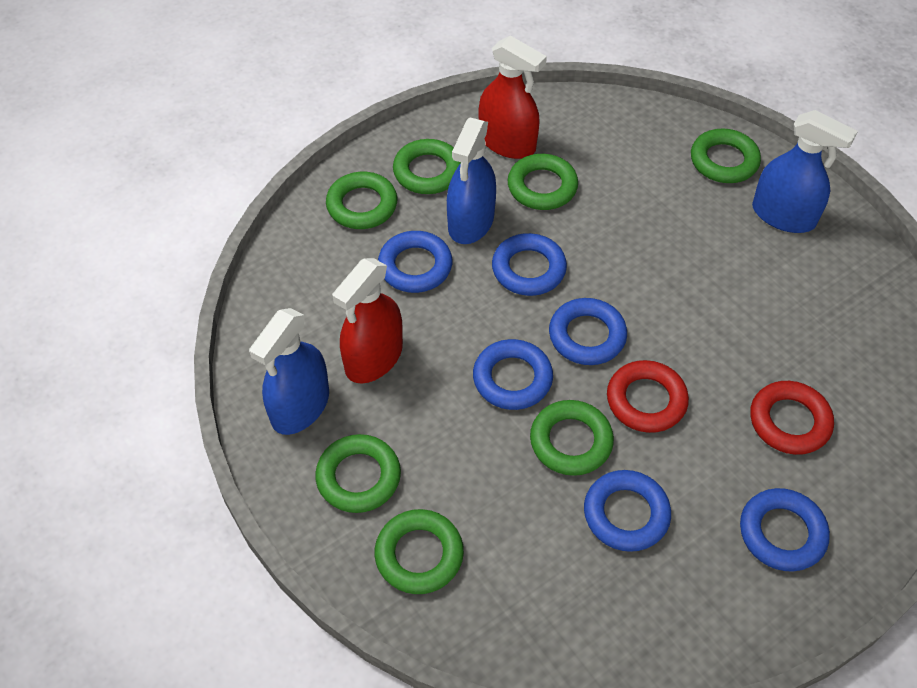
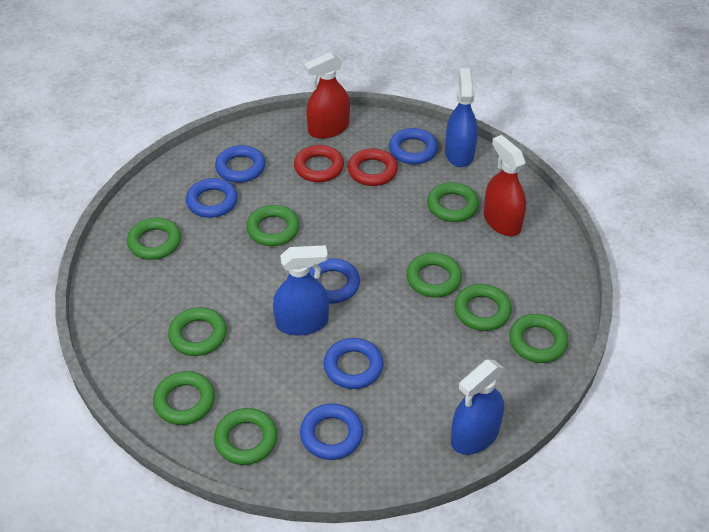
green ring: [315,434,401,513] [326,172,397,229] [375,509,464,594] [393,139,461,194] [508,154,578,210] [530,400,614,476] [691,129,761,183] = 7 -> [127,218,181,260] [153,371,215,425] [168,307,227,356] [214,408,278,465] [246,205,300,246] [406,253,462,298] [427,182,479,222] [454,284,512,331] [509,314,569,363] = 9

